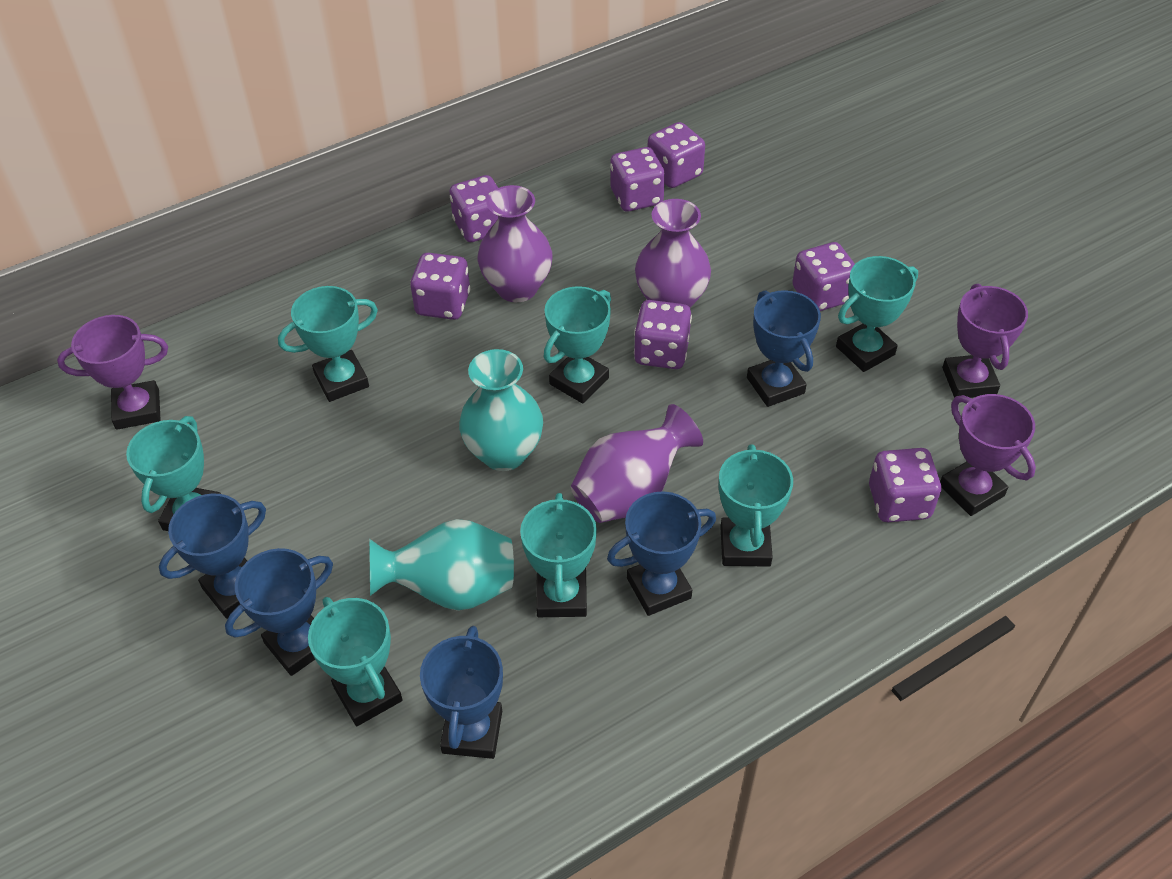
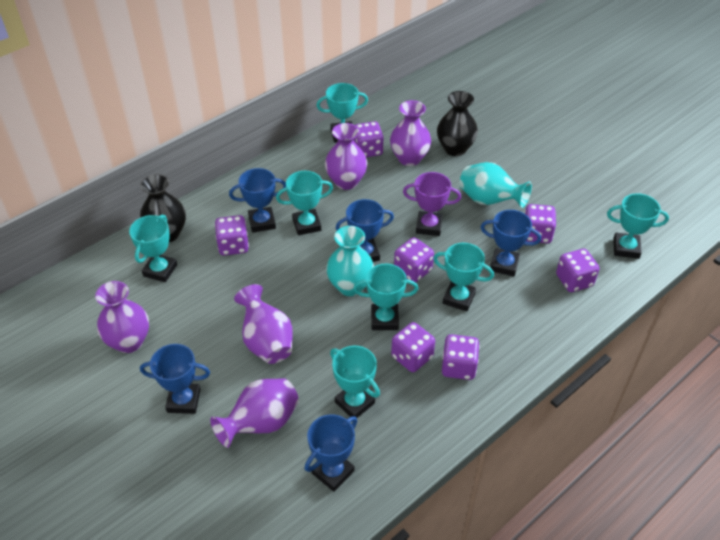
black vase: none = 0 -> [140,174,186,242] [437,91,478,156] = 2
purple trophy: [57,315,168,430] [940,394,1036,516] [942,284,1028,398] = 3 -> [403,172,461,236] = 1
purple vase: [478,185,553,302] [571,404,703,523] [635,199,711,308] = 3 -> [95,281,149,353] [210,378,299,448] [234,284,293,364] [325,123,367,190] [390,100,431,166] = 5

